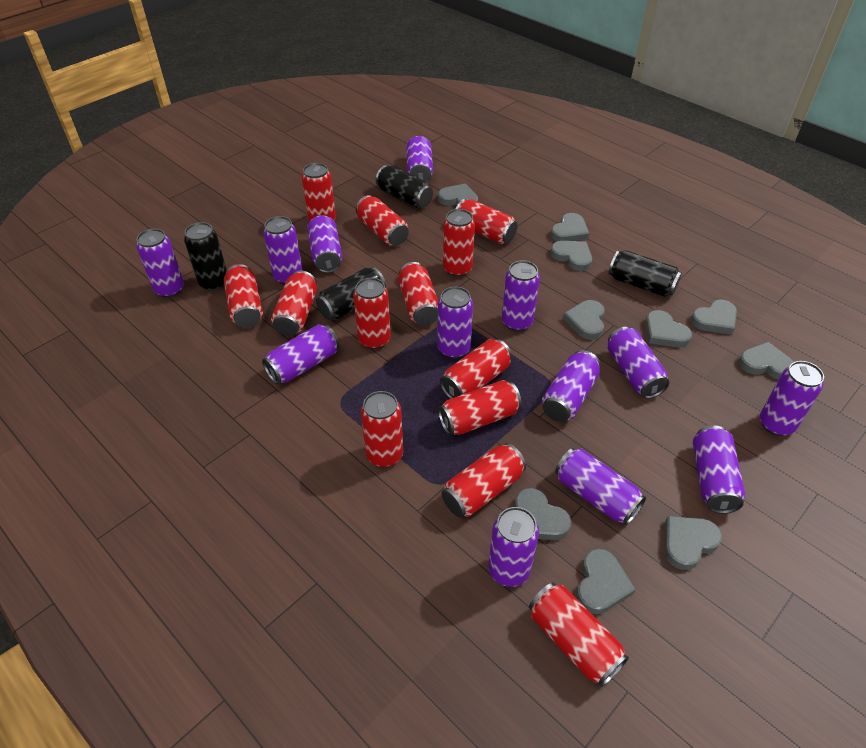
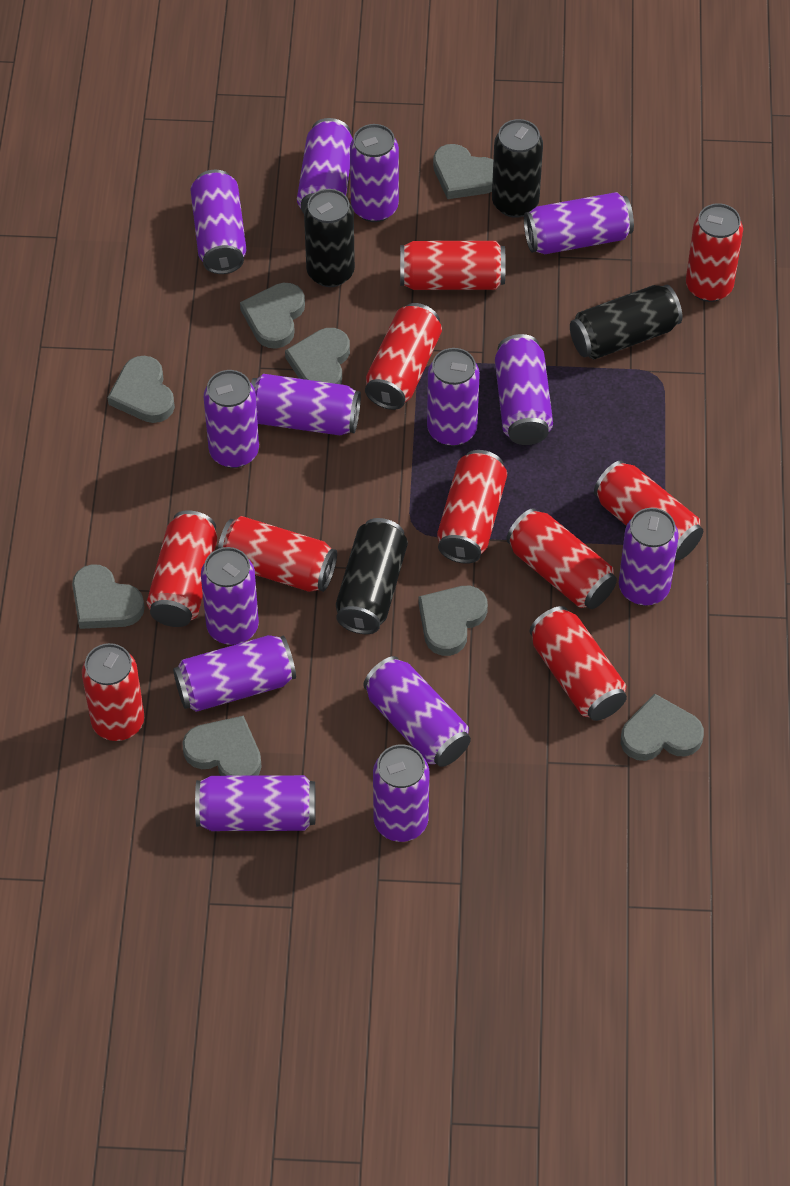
grey heart: [438,183,478,206] [515,488,571,540] [550,241,592,271] [551,213,589,241] [563,300,605,340] [576,549,636,614] [645,310,692,347] [664,516,722,570] [691,300,737,335] [738,342,793,380] = 10 -> [72,564,145,629] [107,356,175,423] [182,715,262,776] [240,283,305,349] [285,328,350,384] [418,586,488,656] [433,144,493,199] [621,694,704,761] = 8
purple can: [137,229,184,298] [262,324,339,384] [263,216,303,284] [307,215,342,273] [406,136,433,182] [437,286,473,359] [488,507,539,587] [502,260,540,331] [542,350,601,422] [555,448,646,525] [607,327,669,399] [693,426,745,514] [760,361,824,436] = 13 -> [173,635,296,712] [190,170,246,274] [195,775,316,831] [201,547,259,645] [204,370,259,468] [251,374,361,435] [297,118,353,213] [350,124,399,222] [363,656,471,767] [373,744,429,842] [427,348,480,446] [495,334,553,445] [524,192,634,254] [619,508,679,606] = 14
red can: [224,264,263,328] [271,270,317,336] [302,163,336,222] [353,278,391,349] [356,195,409,246] [361,391,403,467] [398,262,438,326] [438,380,522,435] [440,339,512,399] [442,443,526,517] [443,209,475,277] [456,199,517,244] [529,582,629,687] = 13 -> [82,643,144,741] [147,510,217,627] [218,516,337,592] [365,303,442,410] [400,241,505,290] [437,450,507,564] [506,508,617,609] [530,606,627,721] [594,460,703,560] [686,203,743,302] = 10

